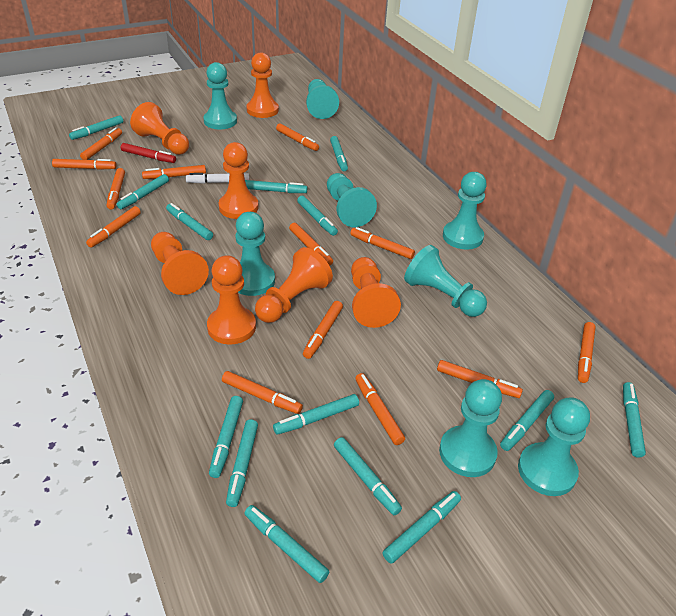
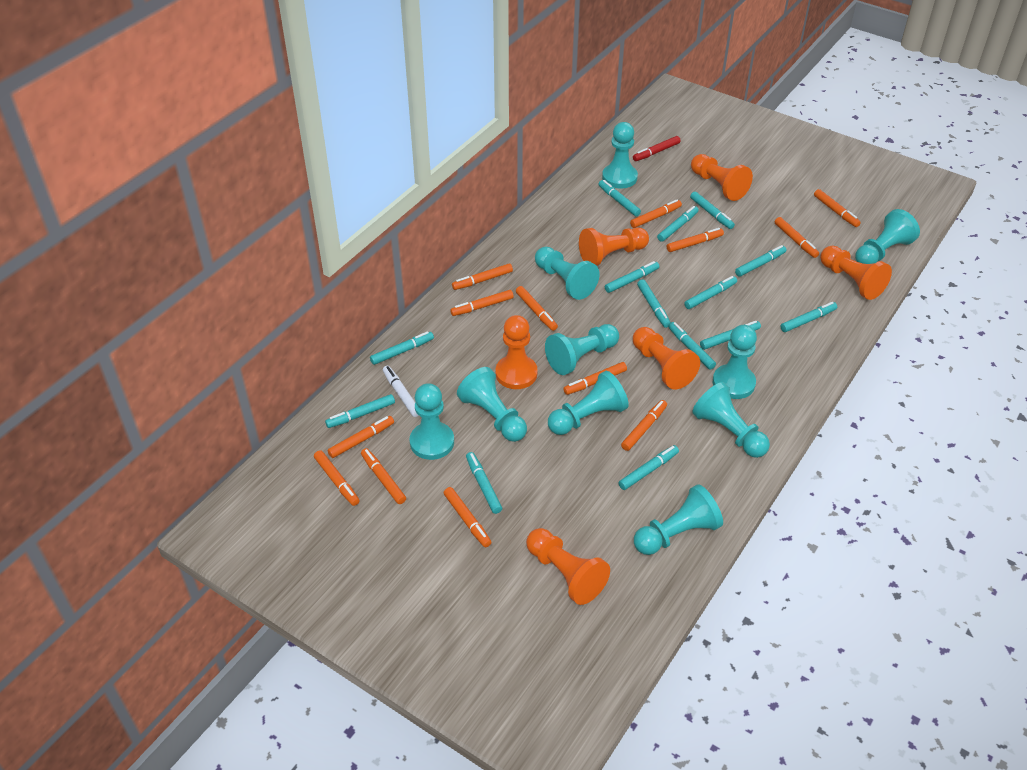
orange pawn: [130,102,189,155] [151,232,209,295] [207,255,256,345] [219,142,259,219] [246,52,279,118] [255,247,333,323] [351,257,401,328] = 7 -> [495,315,538,389] [526,528,610,605] [579,227,649,266] [633,327,700,389] [691,154,753,201] [820,246,892,300] = 6
turquoise pawn: [204,62,237,129] [236,212,275,296] [306,79,339,119] [327,173,377,227] [404,245,487,317] [439,379,502,477] [443,172,487,249] [518,397,590,496] = 8 -> [410,383,454,460] [457,367,527,442] [535,247,600,300] [545,324,619,375] [548,371,629,435] [602,122,638,189] [634,484,723,555] [692,382,770,458] [713,325,757,399] [855,209,920,264] = 10

